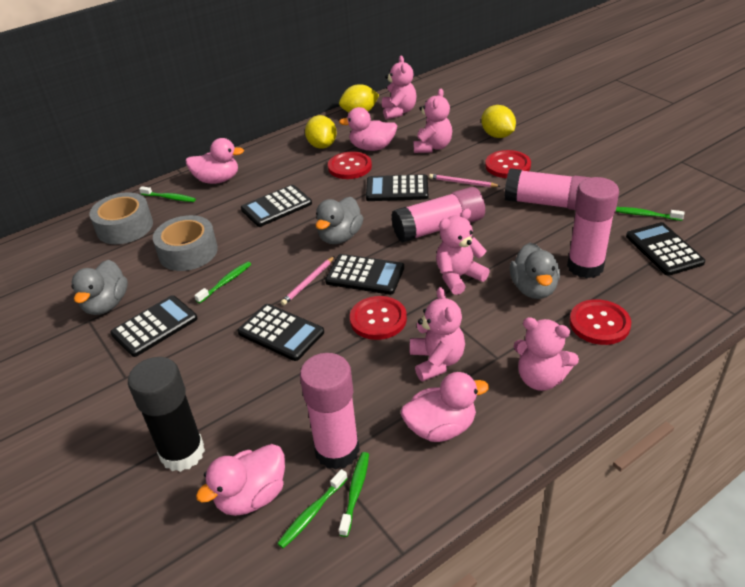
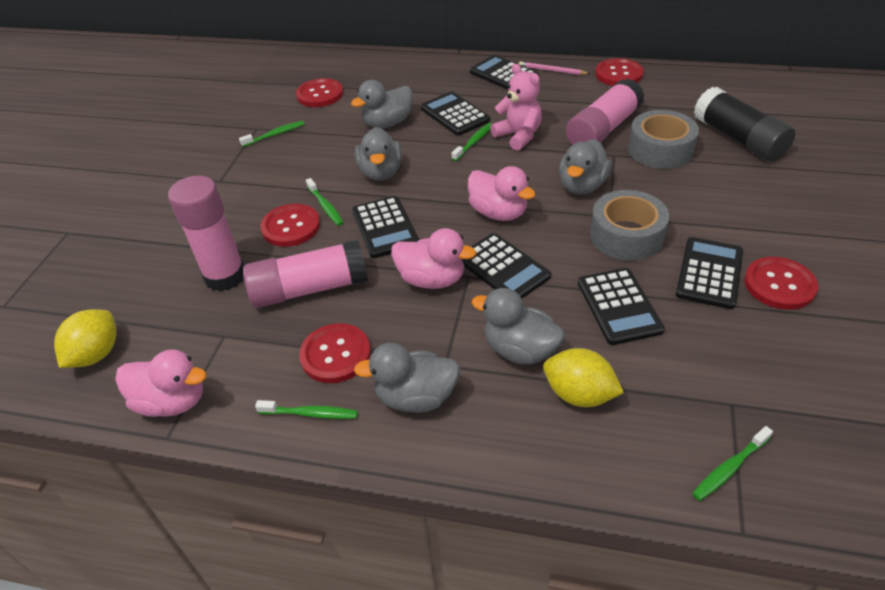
grey duck: [71,260,128,315] [316,197,363,244] [510,243,560,299] = 3 -> [351,80,412,128] [354,343,460,413] [355,127,402,180] [472,288,565,365] [559,139,611,194] = 5
pink duck: [186,138,244,184] [196,444,285,516] [339,107,397,151] [401,372,489,442] = 4 -> [115,350,207,417] [391,228,476,289] [468,166,536,221] = 3
pink glue stick: [300,353,360,470] [391,187,485,243] [505,168,591,210] [567,177,619,279] = 4 -> [168,176,244,292] [243,240,368,308] [566,78,644,145] = 3
pink pencil: [281,256,335,305] [429,174,500,187] = 2 -> [519,61,590,75] = 1
pink teddy bear: [382,56,416,119] [410,287,465,382] [414,88,452,153] [436,208,490,295] [514,317,579,391] = 5 -> [490,64,542,151] = 1
red button: [328,151,372,179] [350,296,407,340] [485,150,531,178] [569,299,631,345] = 4 -> [260,204,320,247] [296,78,343,107] [299,323,371,383] [595,58,644,86] [744,257,818,310] = 5
yellow lemon: [305,115,337,149] [339,84,379,113] [481,105,516,138] = 3 -> [54,309,116,368] [543,348,624,407] = 2

